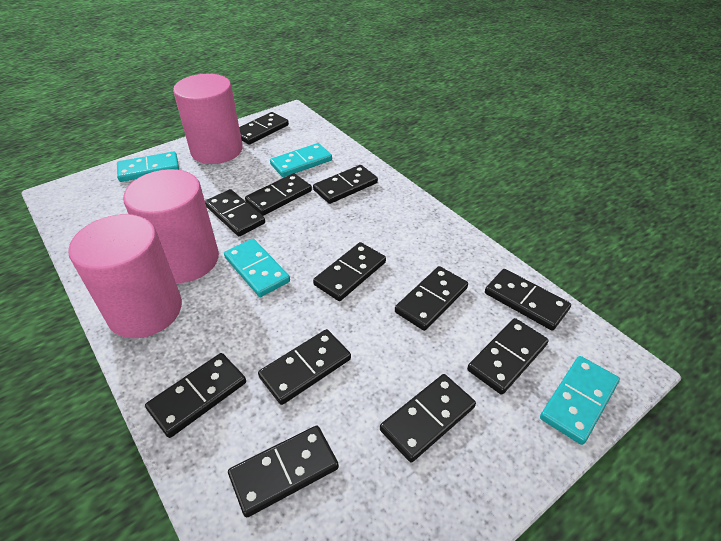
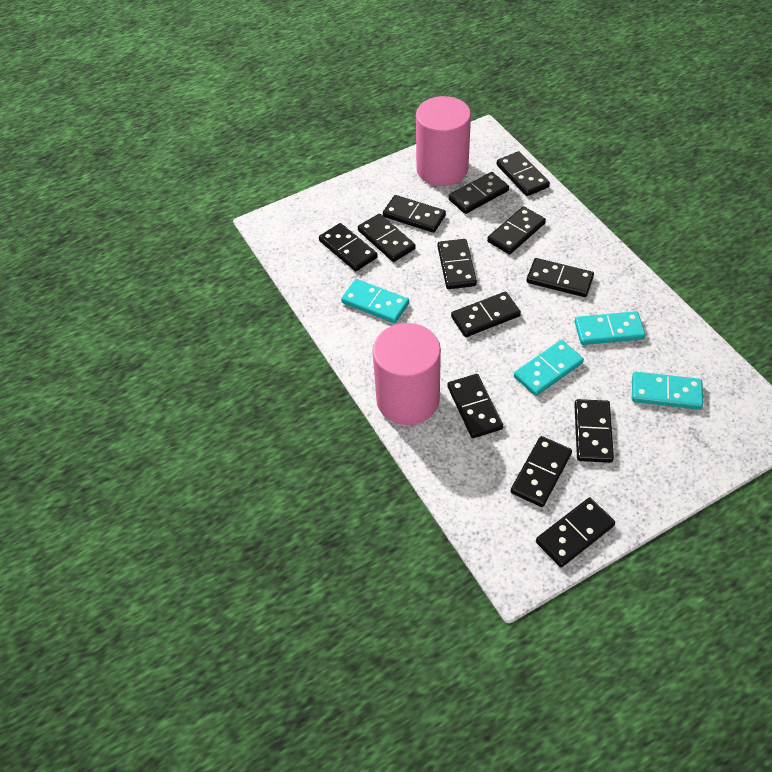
black domino: [145,353,246,438] [205,189,265,236] [228,426,339,518] [239,112,289,145] [245,173,312,216] [258,329,351,405] [313,165,378,204] [313,242,386,301] [380,374,476,462] [395,266,468,331] [467,318,549,395] [485,269,571,331] = 12 -> [319,223,378,271] [358,214,416,262] [383,195,446,233] [437,239,477,289] [447,374,503,438] [448,172,509,214] [451,292,521,337] [487,206,546,255] [496,151,550,196] [511,436,572,507] [526,258,594,297] [536,498,615,567] [574,399,614,463] = 13
pink cylinder: [68,214,182,338] [123,169,219,283] [173,74,243,164] = 3 -> [372,323,441,425] [416,96,471,186] = 2

